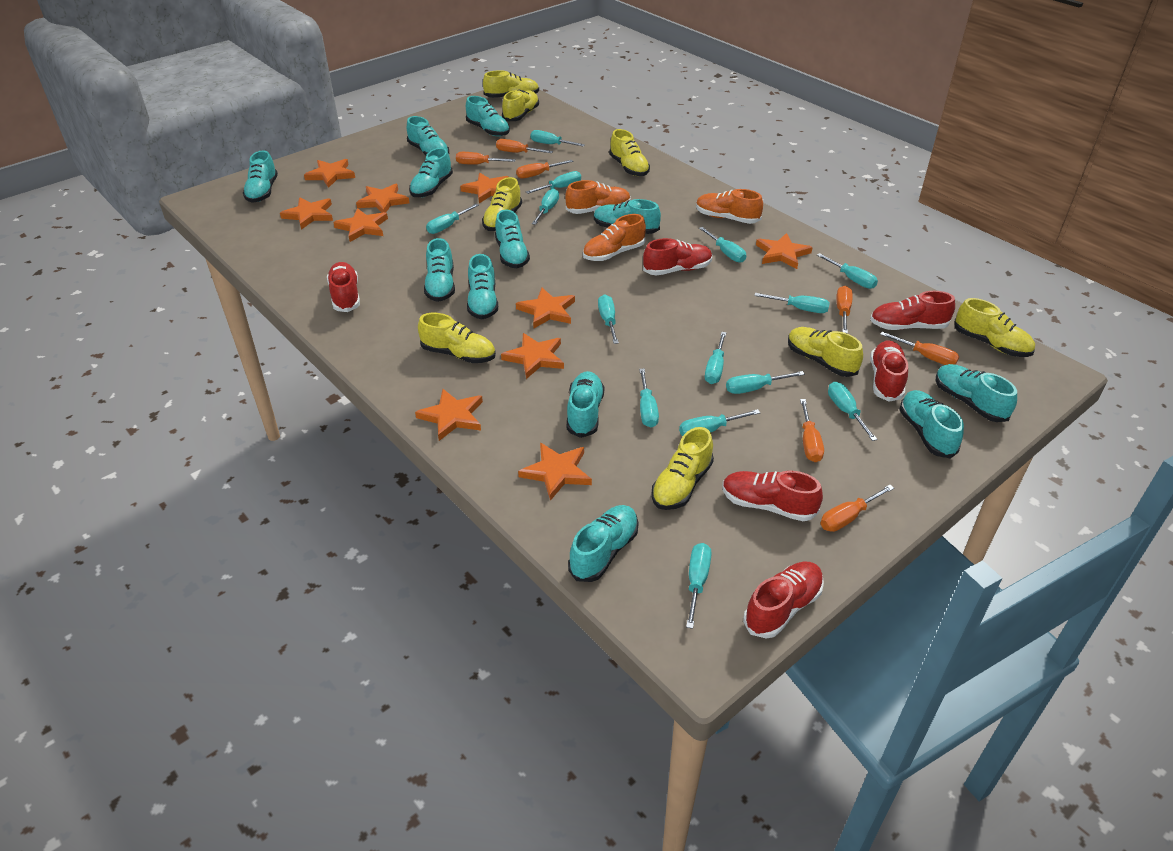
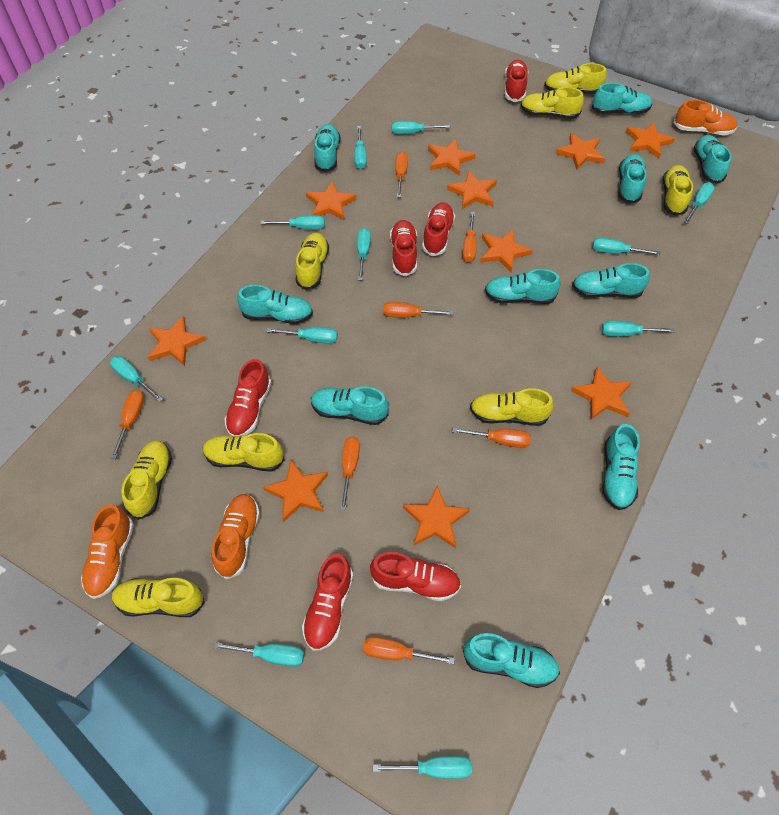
turquoise screwdriver: [426,203,479,234] [526,171,581,194] [530,130,585,147] [532,189,559,225] [598,294,619,344] [639,369,659,427] [679,409,760,436] [686,543,712,629] [699,227,746,263] [705,332,727,384] [726,371,805,394] [754,293,830,313] [817,253,878,289] [828,382,878,441] = 14 -> [110,356,163,402] [213,642,304,667] [260,215,325,229] [266,327,338,344] [354,126,367,169] [357,228,371,281] [373,756,472,779] [392,121,450,134] [593,237,660,255] [602,321,674,337] [684,182,715,224] = 11
turquoise shoe: [243,150,278,203] [407,116,449,156] [409,148,453,197] [424,238,455,302] [466,96,510,136] [467,254,498,319] [495,210,530,268] [567,371,604,438] [568,505,639,582] [594,199,661,234] [899,390,964,459] [936,364,1017,422] = 12 -> [237,285,313,324] [311,386,389,425] [314,124,340,172] [463,633,560,688] [485,269,560,304] [572,263,650,298] [592,83,652,114] [602,424,640,510] [618,154,646,204] [694,135,732,184] = 10

